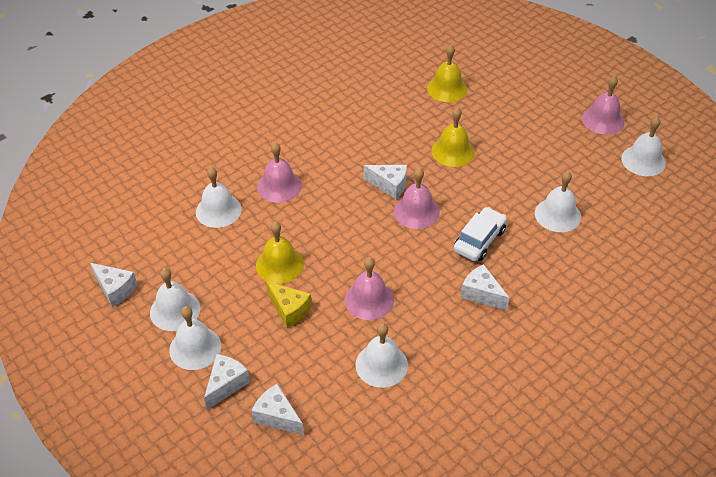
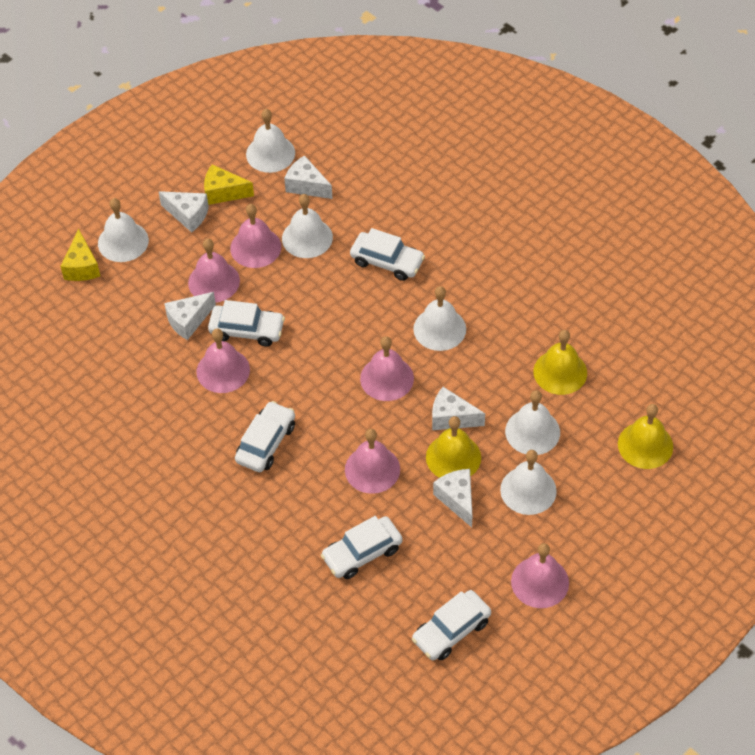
pink bell: [257,142,302,203] [344,257,394,320] [394,168,440,229] [582,76,625,135] = 4 -> [188,238,240,302] [197,329,250,393] [230,204,281,268] [345,429,400,494] [360,336,414,401] [511,543,569,608] = 6
white car: [454,207,507,261] = 1 -> [208,300,285,346] [235,401,295,472] [321,516,403,579] [350,228,425,281] [412,590,491,660] = 5
yellow cheese: [266,281,312,328] = 1 -> [60,229,100,281] [204,164,254,205] = 2

